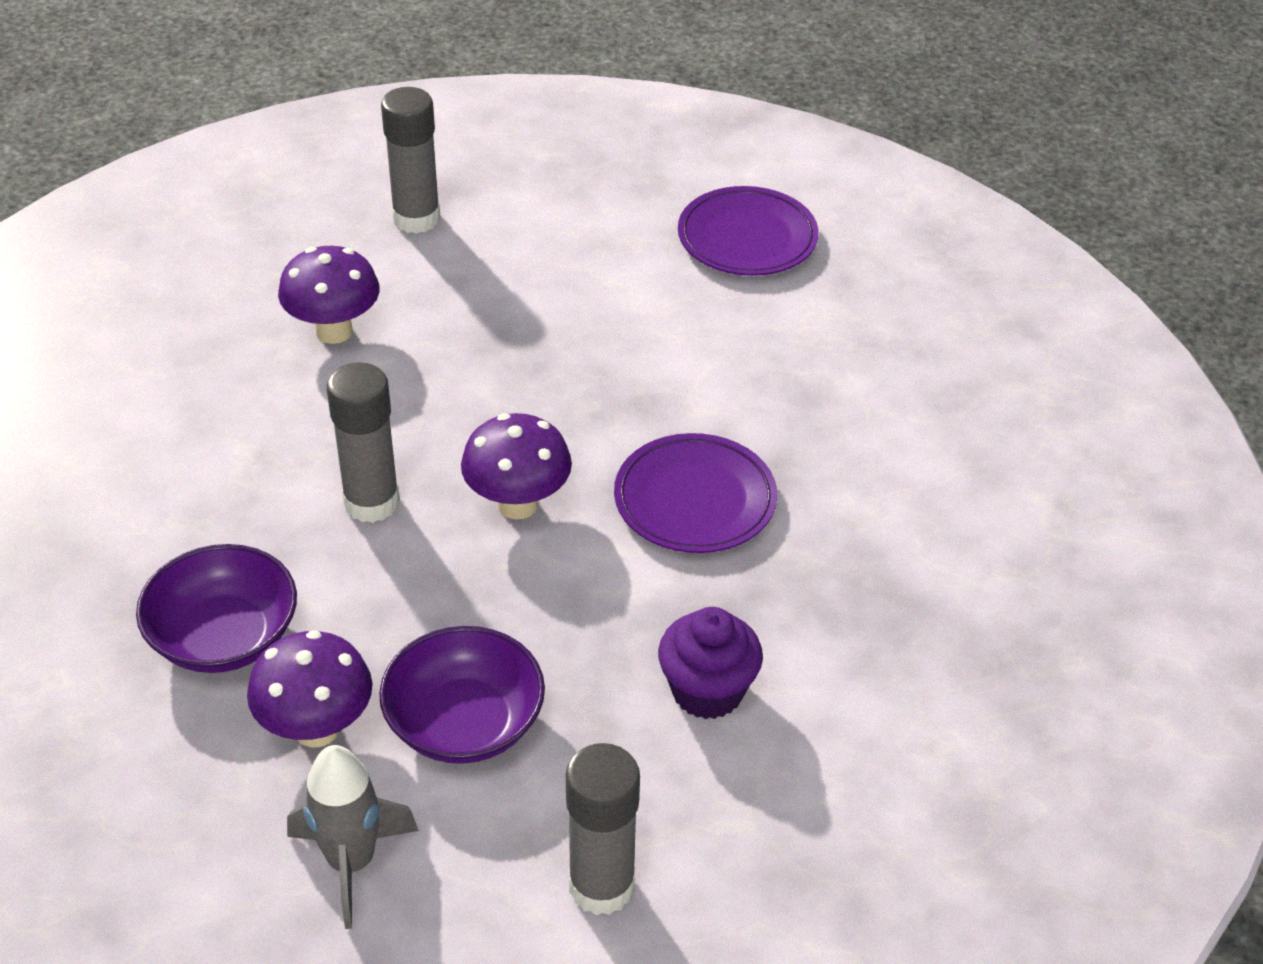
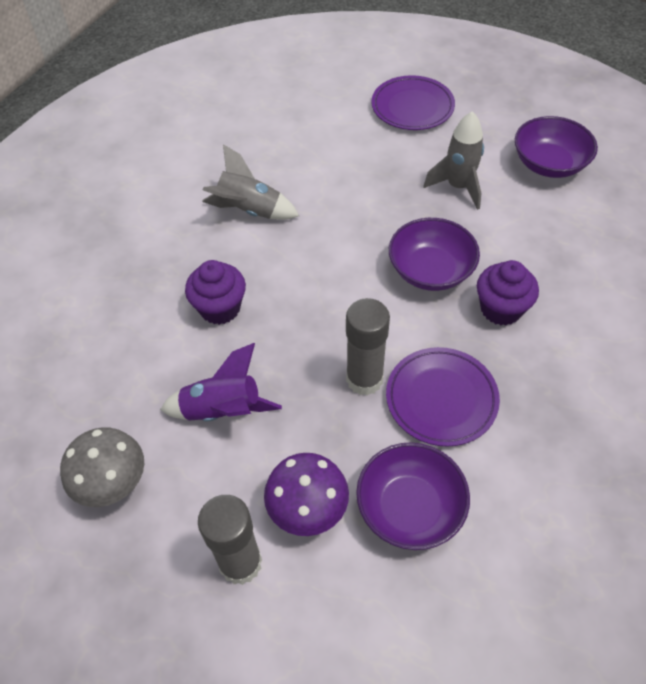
grey glue stick: [327,362,400,523] [381,87,441,234] [566,743,640,915] = 3 -> [198,495,262,585] [346,298,390,396] = 2
grey mushroom: none = 0 -> [60,427,144,507] = 1
grey rocket: [287,745,419,929] = 1 -> [202,144,299,220] [423,112,484,210] = 2
purple bowl: [136,544,297,673] [379,626,545,764] = 2 -> [356,442,470,550] [389,218,480,291] [515,116,598,178] = 3
purple cupcake: [658,607,763,719] = 1 -> [185,260,246,325] [477,260,539,325] = 2
purple mushroom: [247,630,372,748] [278,246,380,344] [461,413,572,519] = 3 -> [264,453,349,536] = 1
purple rocket: none = 0 -> [160,343,282,421] = 1

